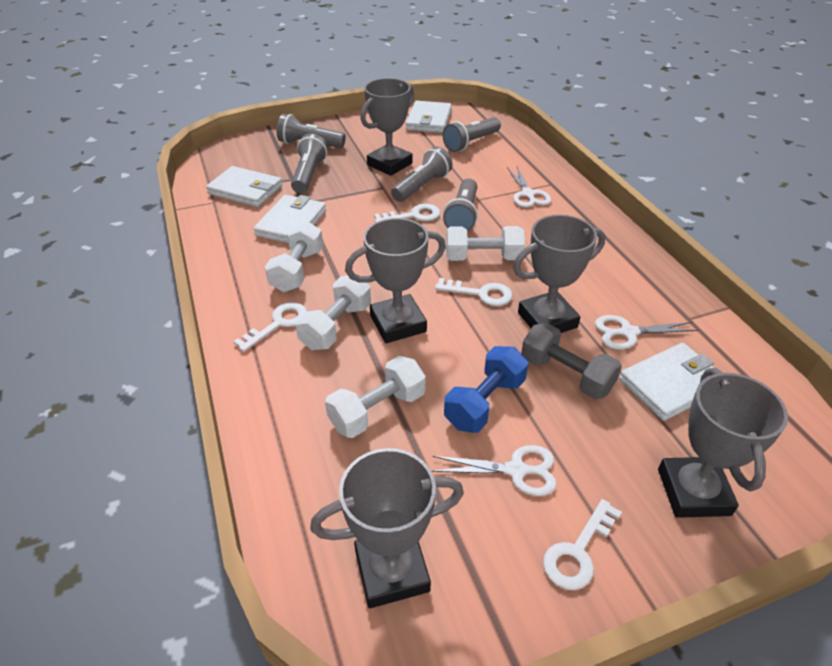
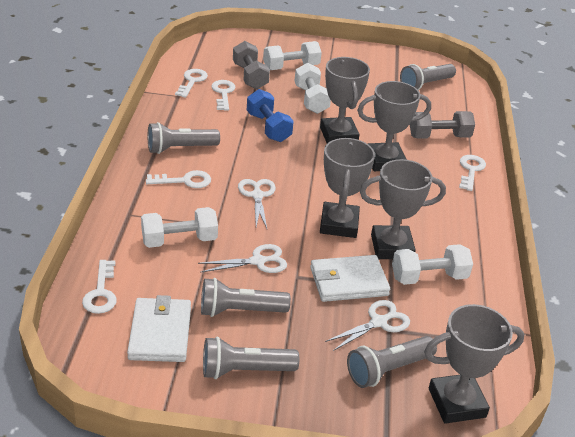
grey dumbbell: [521,323,622,399] = 1 -> [233,41,270,89] [410,111,475,139] = 2
white key: [233,302,307,352] [374,204,440,222] [435,278,513,306] [543,499,622,590] = 4 -> [82,260,117,314] [146,170,211,188] [175,69,208,98] [211,80,236,111] [459,155,486,191] = 5
white wallet: [206,166,282,207] [253,195,326,243] [406,101,452,133] [619,343,714,421] = 4 -> [127,295,191,362] [310,255,390,302] = 2

